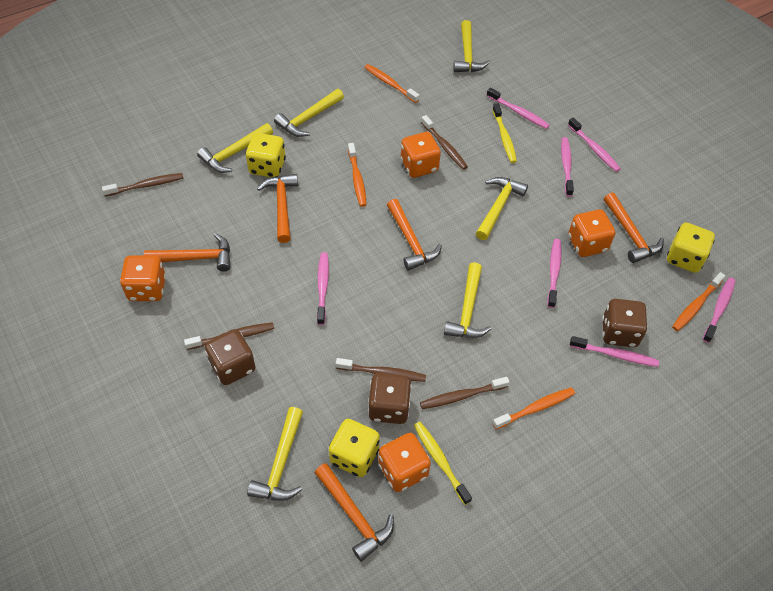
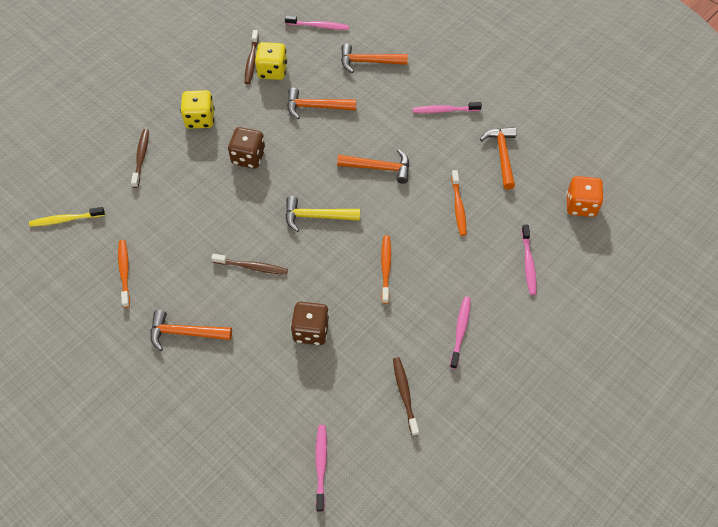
brown dice: [205,329,255,385] [368,373,412,424] [602,299,648,347] = 3 -> [228,127,265,169] [291,302,329,345] = 2
brown toothbrush: [102,173,183,196] [184,322,274,350] [336,358,426,382] [420,377,509,409] [421,115,468,170] = 5 -> [131,129,149,188] [211,254,288,275] [245,30,259,84] [393,357,419,436] = 4
orange dice: [120,255,166,301] [378,433,431,492] [401,132,441,178] [568,209,615,257] = 4 -> [566,176,604,217] = 1
orange toothbrush: [348,143,367,207] [364,64,420,103] [493,387,575,429] [672,272,726,331] = 4 -> [118,240,130,308] [381,235,391,304] [451,170,466,236] = 3
pink toothbrush: [317,252,329,325] [487,87,550,129] [547,239,561,308] [561,137,574,197] [568,117,621,172] [570,336,659,367] [703,277,735,343] = 7 -> [285,16,349,30] [316,425,327,512] [412,102,482,113] [450,296,471,369] [522,225,536,295] = 5
yellow dice: [246,133,286,177] [329,419,380,477] [667,223,715,273] = 3 -> [180,90,215,129] [255,42,287,80] = 2
yellow hammer: [197,123,273,173] [247,407,303,501] [274,89,344,137] [444,262,491,338] [453,20,490,72] [476,177,528,240] = 6 -> [285,196,360,232] = 1
yellow toothbrush: [414,422,472,505] [492,103,517,163] = 2 -> [29,207,105,227] = 1

